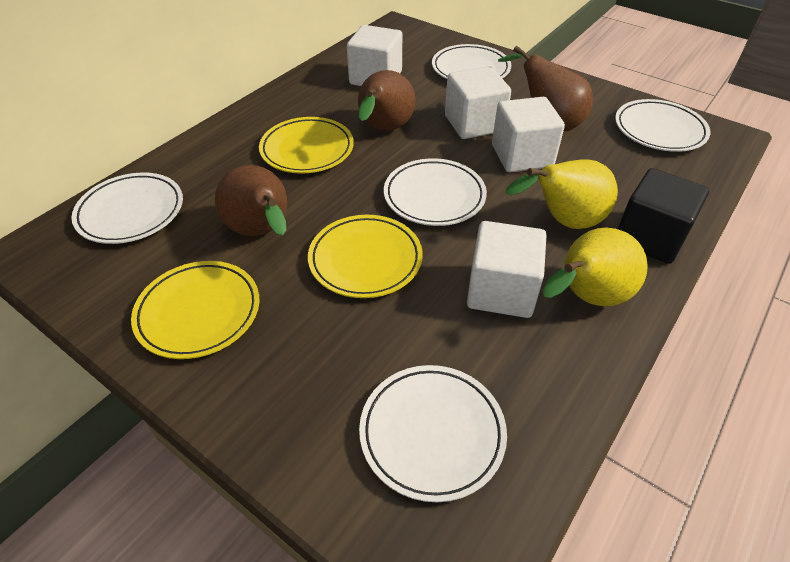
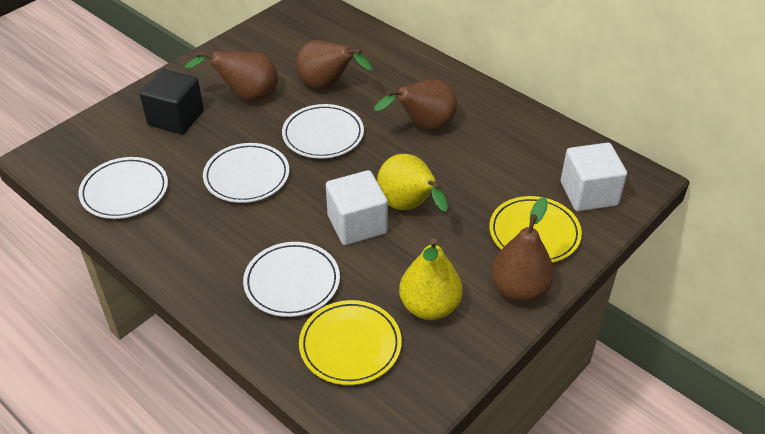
brown pear: [215,165,287,236] [358,70,416,131] [498,45,593,131] = 3 -> [185,51,278,101] [296,40,372,89] [374,79,457,131] [491,197,554,302] = 4
white cube: [347,25,402,86] [445,66,511,139] [467,221,547,318] [492,97,565,172] = 4 -> [326,170,388,245] [561,143,627,211] = 2
white plate: [72,173,183,244] [359,365,507,502] [384,158,487,226] [432,44,511,79] [615,99,710,152] = 5 -> [78,157,168,219] [203,143,289,203] [243,242,340,317] [282,104,364,159] = 4
yellow plate: [131,261,259,359] [259,117,354,174] [308,215,423,298] = 3 -> [299,300,402,385] [489,196,582,263] = 2

